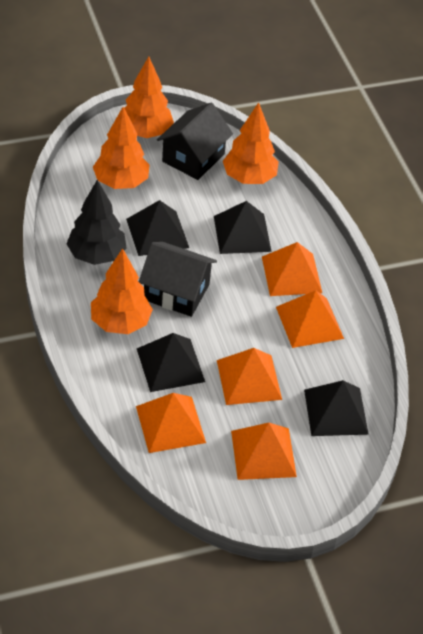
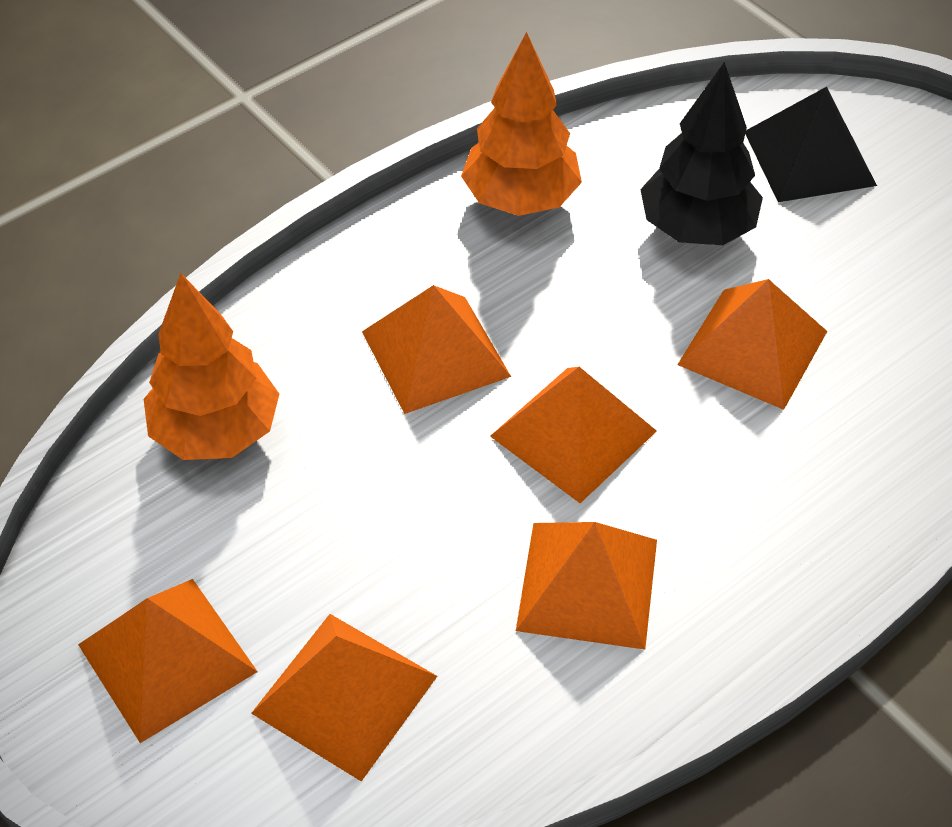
black house: [139,242,217,317] [157,103,233,180] = 2 -> none = 0
black pyramid: [126,200,189,256] [137,333,205,392] [214,201,272,254] [304,380,369,436] = 4 -> [745,87,877,202] = 1
orange pyramid: [136,393,206,453] [217,348,282,405] [231,423,297,480] [262,242,322,296] [276,290,344,348] = 5 -> [78,579,258,743] [251,614,437,781] [362,285,511,414] [490,367,657,503] [516,522,657,650] [677,279,827,410] = 6
orange tree: [91,248,153,334] [93,107,150,189] [124,57,174,138] [223,102,279,184] = 4 -> [144,273,279,460] [461,32,582,216] = 2

